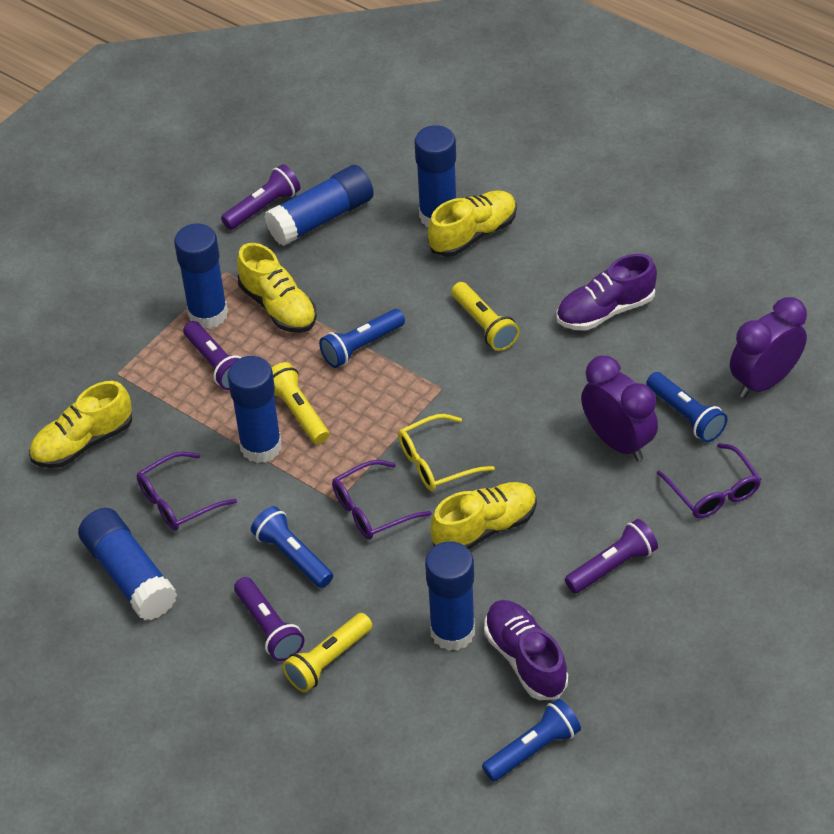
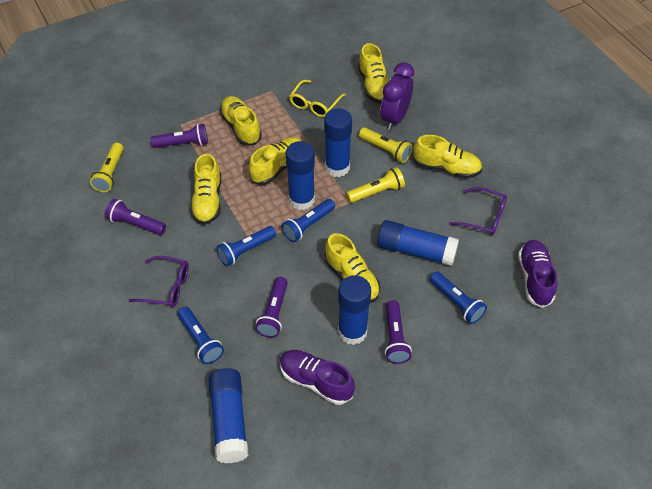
blue glue stick: [78,508,177,620] [174,223,228,329] [227,356,282,463] [264,165,374,246] [415,125,456,227] [425,541,475,651] = 6 -> [208,368,249,463] [286,141,315,210] [324,108,352,177] [338,275,371,345] [377,220,459,266] = 5
purple clock: [581,356,658,461] [730,297,807,398] = 2 -> [380,62,414,131] = 1
purple glasses: [137,451,237,531] [332,460,432,540] [657,443,761,518] = 3 -> [129,256,189,307] [450,187,507,235] = 2
yellow shoe: [29,381,132,468] [237,243,317,333] [428,190,517,257] [430,482,537,549] = 4 -> [190,154,221,225] [220,96,262,146] [249,137,301,185] [325,233,380,303] [358,43,389,103] [413,135,482,178] = 6

